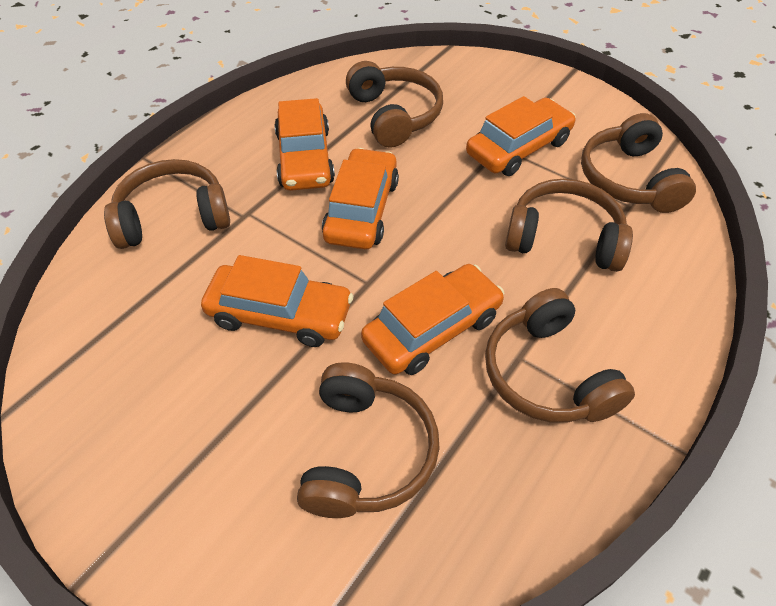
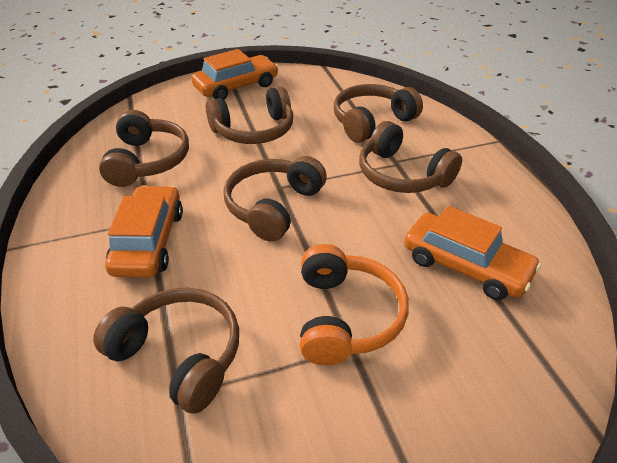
orange car: [201,255,353,347] [274,98,335,191] [322,148,399,249] [361,264,504,375] [466,96,576,176] = 5 -> [105,185,183,277] [191,49,278,100] [404,206,541,300] = 3
orange headphones: none = 0 -> [300,244,409,365] = 1

